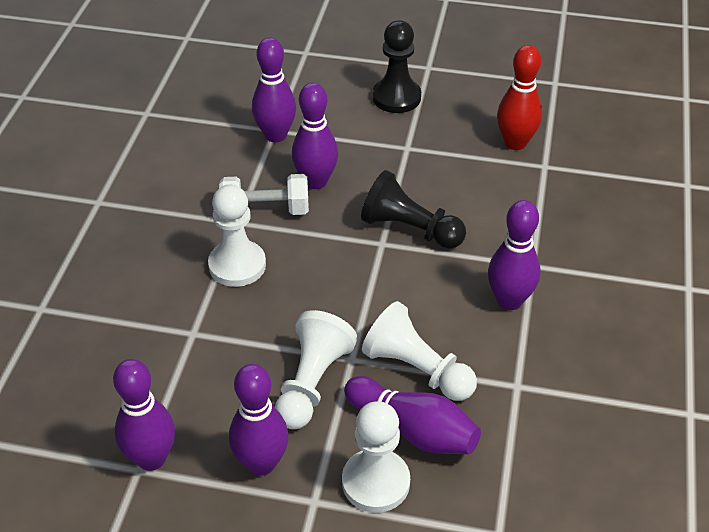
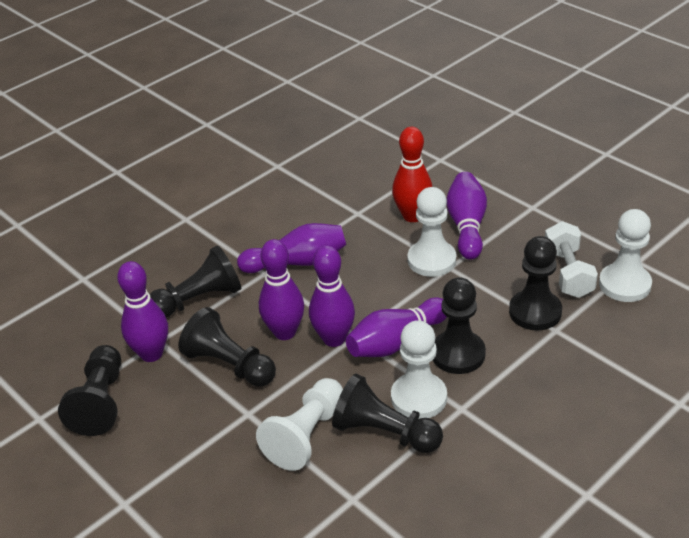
black pawn: [361,170,466,249] [372,20,421,113] = 2 -> [58,345,121,436] [150,245,241,318] [178,307,276,387] [332,373,443,453] [433,277,486,374] [509,236,562,331] = 6

